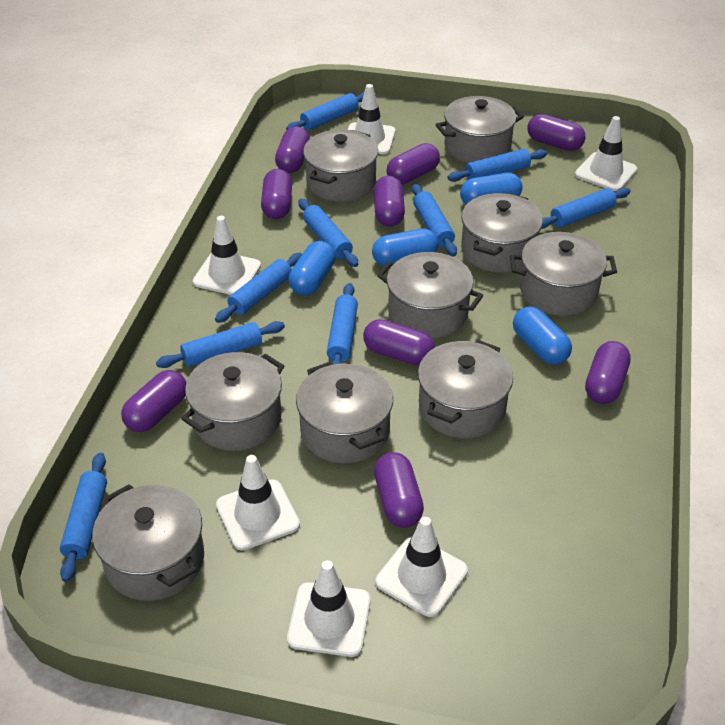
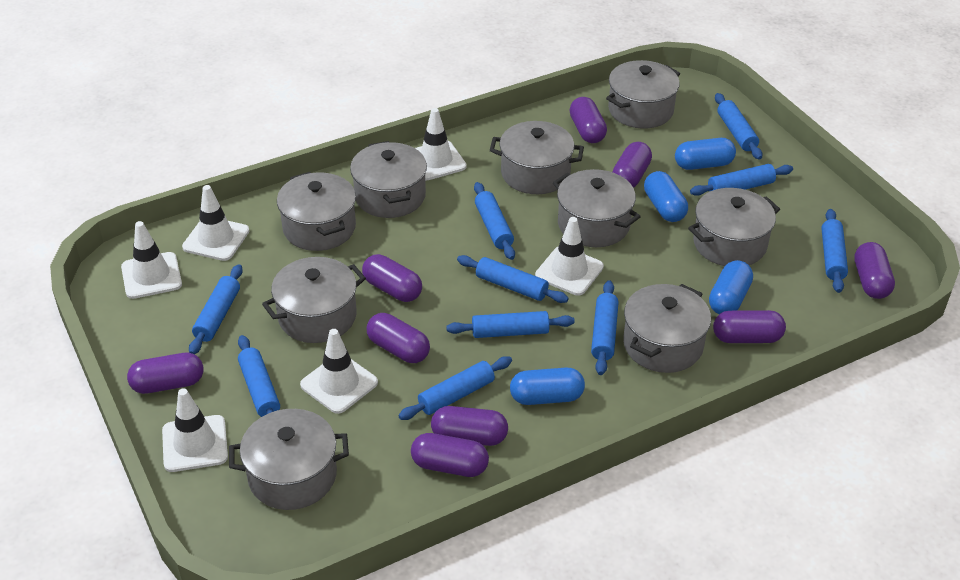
blue rolling pin: [60,453,107,582] [156,321,285,368] [215,253,302,323] [286,92,364,130] [298,199,358,267] [327,283,358,364] [412,184,457,256] [448,149,547,182] [541,187,631,229] = 9 -> [189,264,243,354] [238,335,280,417] [398,356,512,420] [446,311,575,338] [457,255,569,303] [474,182,515,260] [591,280,619,375] [690,164,793,196] [715,93,763,160] [821,209,848,293] = 10

